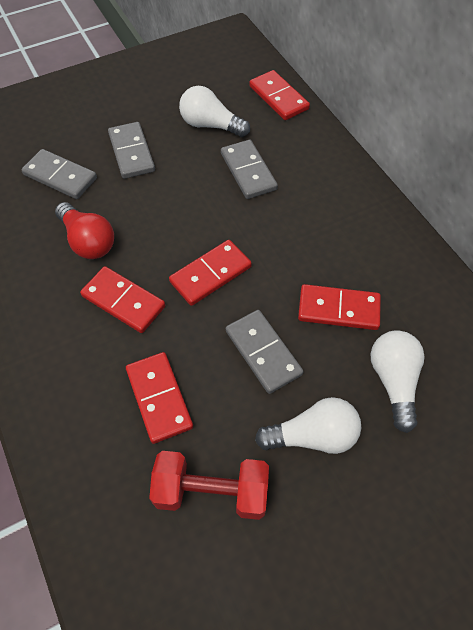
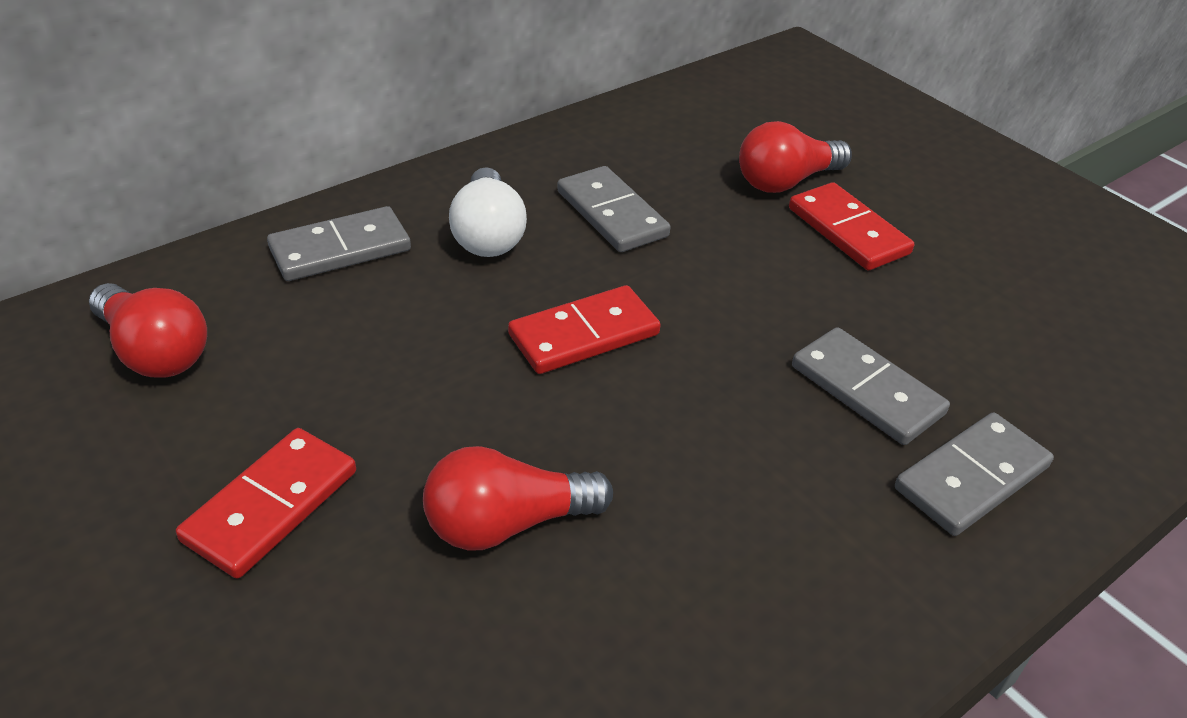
red domino: [80,266,165,333] [126,352,193,444] [169,240,252,306] [249,70,310,120] [298,284,381,330] = 5 -> [176,428,356,579] [508,285,660,374] [789,182,914,270] = 3
red dumbbell: [149,451,269,520] = 1 -> none = 0
red light bulb: [55,202,114,259] = 1 -> [89,283,207,378] [423,446,613,550] [739,121,852,193] = 3
white light bulb: [179,86,250,137] [255,397,361,454] [371,330,425,433] = 3 -> [449,167,527,257] = 1

